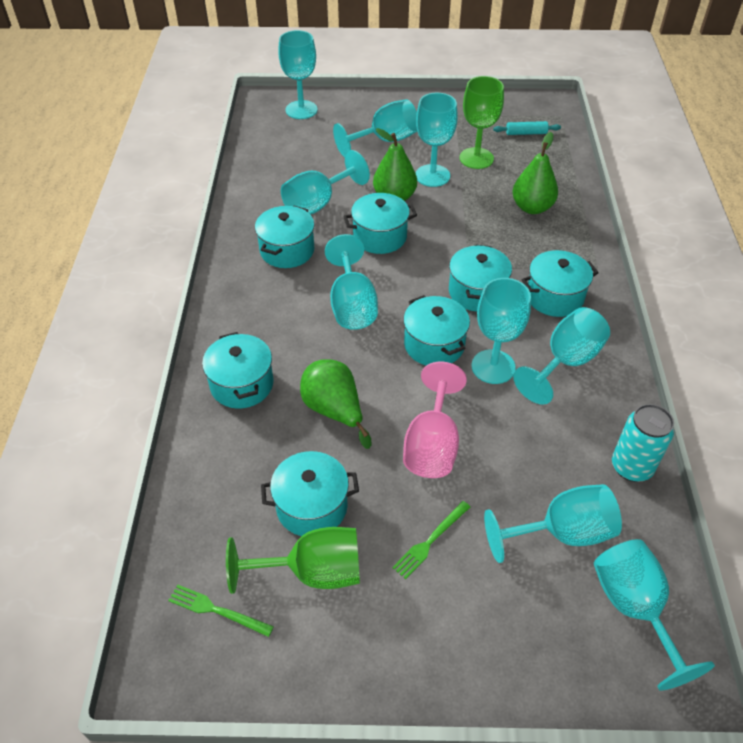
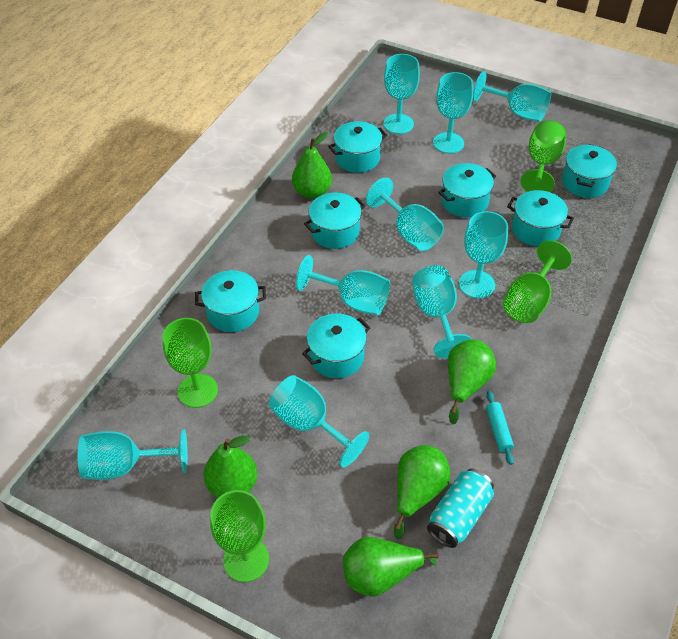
green fork: [168,585,274,637] [392,501,470,579] = 2 -> none = 0
green goblet: [226,527,360,594] [460,76,504,169] = 2 -> [163,318,218,408] [210,490,269,582] [503,240,572,323] [521,120,566,192] = 4
green pear: [300,359,372,449] [373,128,417,201] [512,132,558,214] = 3 -> [203,436,257,498] [292,132,332,199] [343,537,439,597] [394,445,450,540] [448,340,496,425] = 5
pink goblet: [403,362,467,478] = 1 -> none = 0

